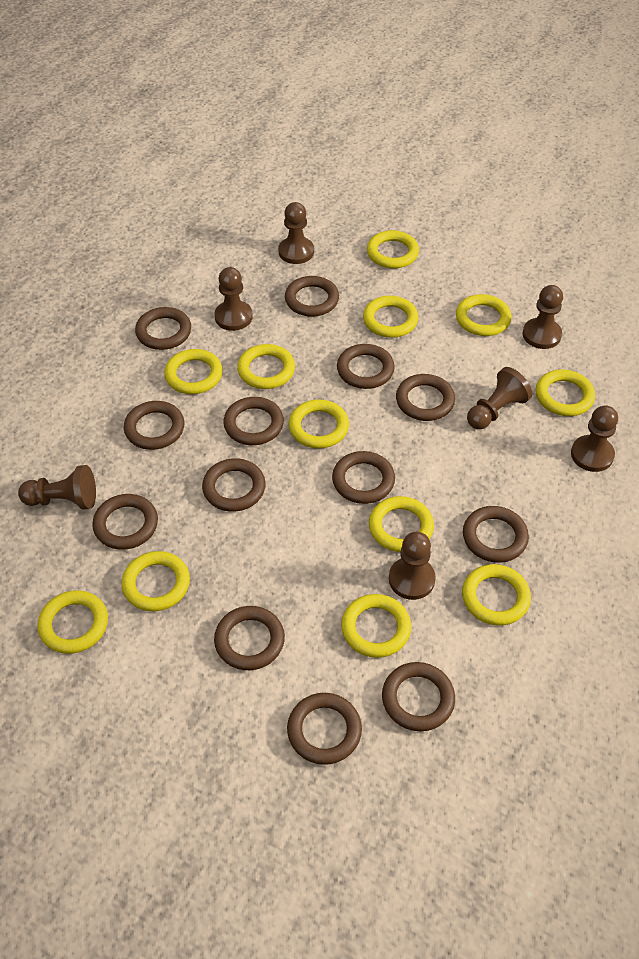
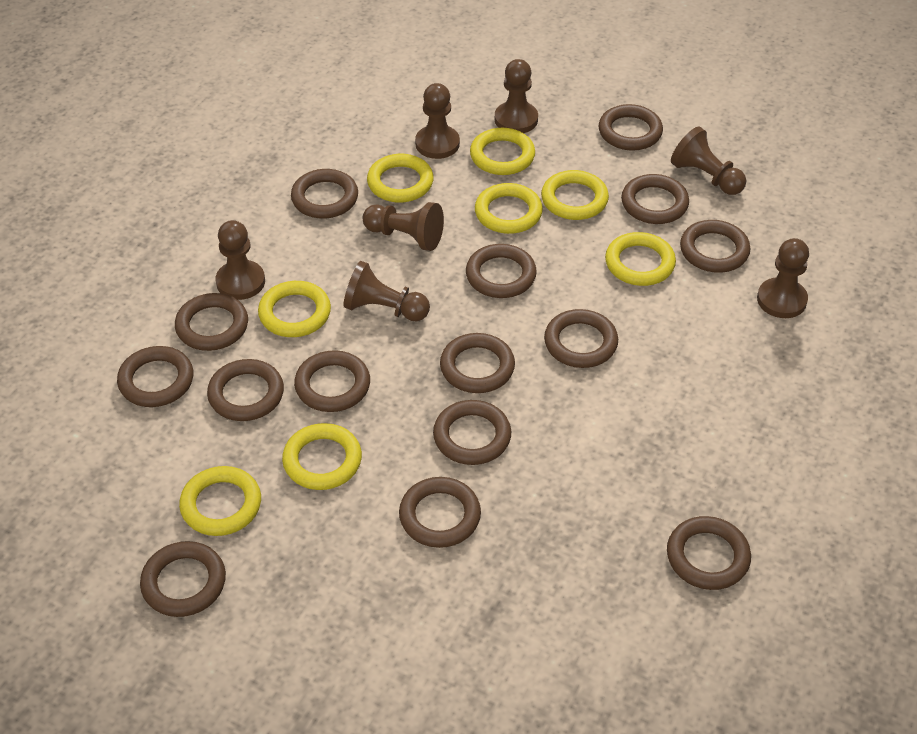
brown ring: [92,494,158,550] [124,401,184,450] [135,307,191,350] [202,458,266,512] [214,606,285,670] [223,397,284,445] [285,276,339,317] [287,693,362,765] [332,451,395,504] [337,344,395,389] [382,662,455,731] [396,374,455,421] [463,506,529,563] = 13 -> [117,346,193,407] [140,541,226,617] [175,293,248,351] [207,359,284,421] [291,169,358,219] [294,350,370,412] [399,477,481,548] [433,400,511,465] [440,333,515,393] [466,244,537,298] [544,309,618,368] [599,104,663,151] [621,174,689,224] [667,516,751,590] [680,220,750,273] = 15
yellow ring: [37,590,108,654] [122,551,190,611] [164,349,223,394] [237,344,295,389] [289,399,349,449] [341,594,411,658] [363,296,418,338] [367,230,419,268] [369,496,434,552] [456,294,511,336] [462,564,531,626] [536,369,595,416] = 12 -> [179,466,261,536] [258,281,331,337] [282,423,362,490] [367,154,434,203] [470,128,535,175] [475,183,543,234] [541,170,609,220] [605,232,676,286] = 8

